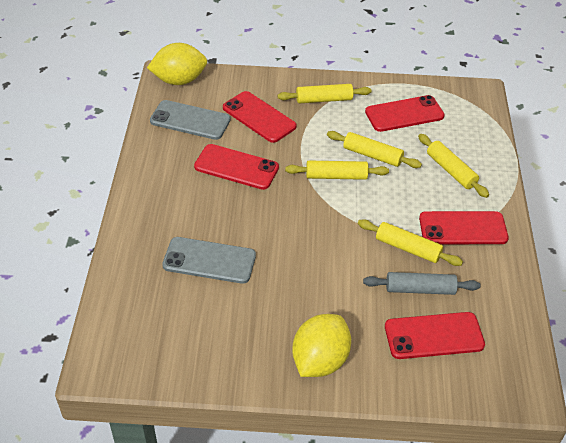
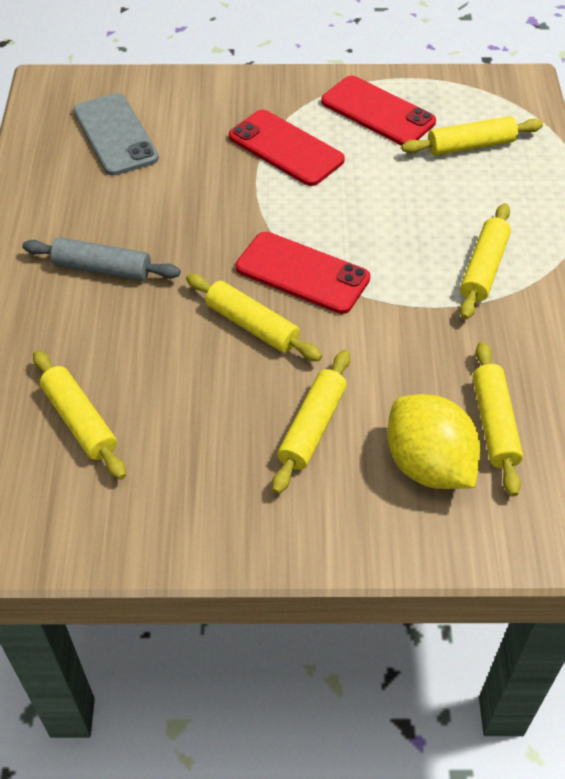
grey phone: [150,100,231,140] [162,237,256,284] = 2 -> [73,93,159,176] = 1
red phone: [194,144,279,190] [223,91,297,143] [365,95,445,132] [385,312,485,359] [419,211,509,244] = 5 -> [229,110,345,186] [236,232,370,314] [321,76,436,146] = 3
yellow lemon: [147,43,207,85] [292,314,351,377] = 2 -> [387,394,481,489] = 1
yellow rolling pin: [278,84,372,103] [285,161,389,180] [327,131,422,168] [358,219,463,266] [418,134,489,198] = 5 -> [33,350,126,480] [186,274,322,361] [272,350,350,494] [401,116,543,156] [460,203,511,319] [473,342,523,497] = 6

